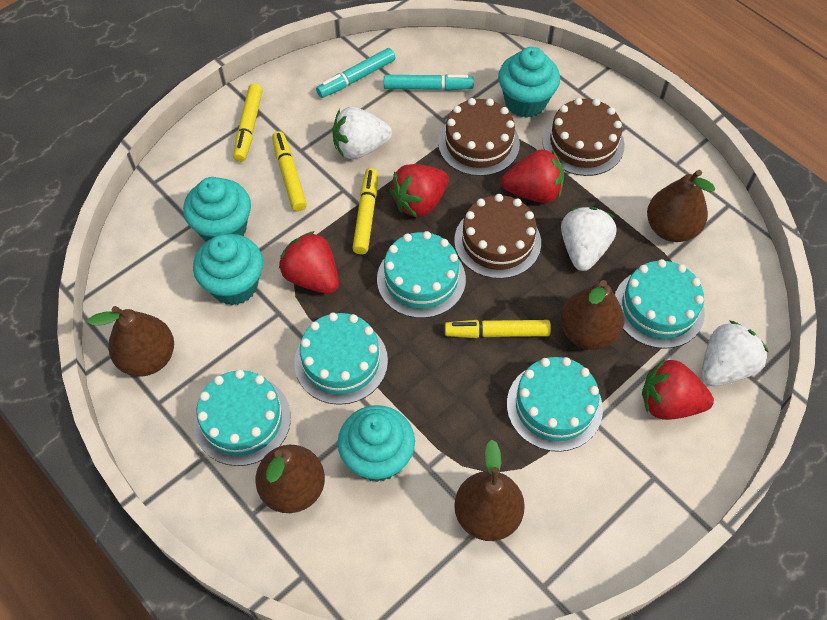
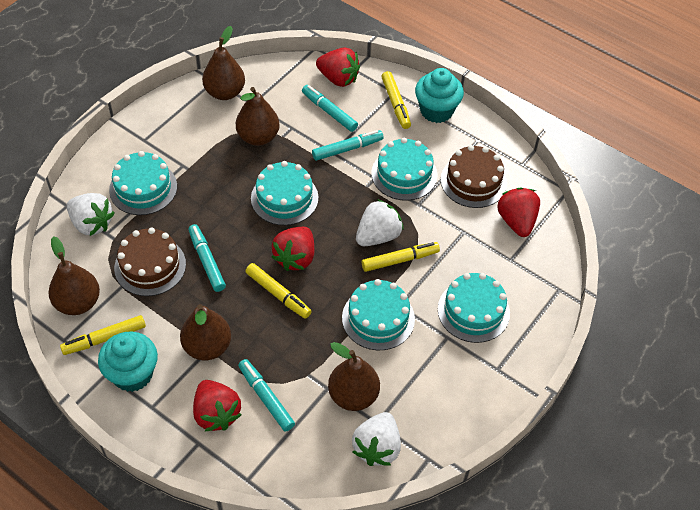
brown cake: [438,98,520,176] [454,194,541,279] [542,98,625,176] = 3 -> [114,228,186,296] [441,145,507,208] = 2
turquoise cupcake: [183,177,251,242] [193,234,263,305] [338,405,415,482] [498,47,560,118] = 4 -> [98,332,158,392] [415,68,464,123] = 2
turquoise marker: [316,48,396,98] [384,74,474,91] = 2 -> [188,224,226,292] [238,359,295,432] [302,85,358,132] [312,130,384,161] = 4

